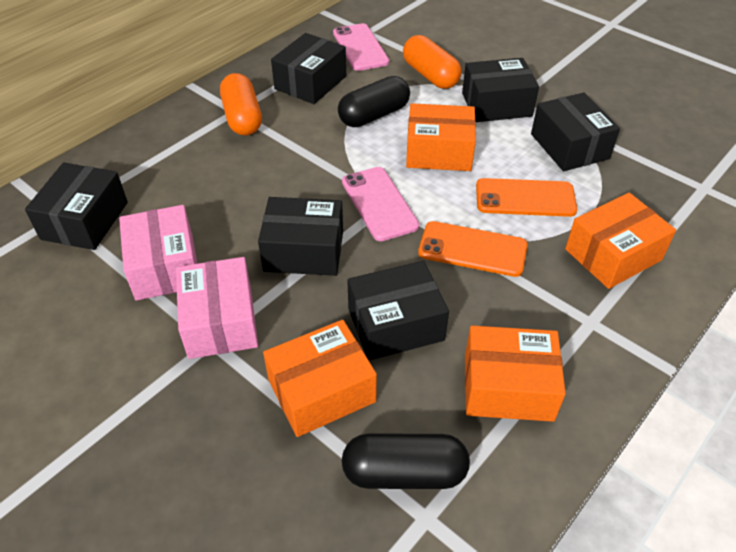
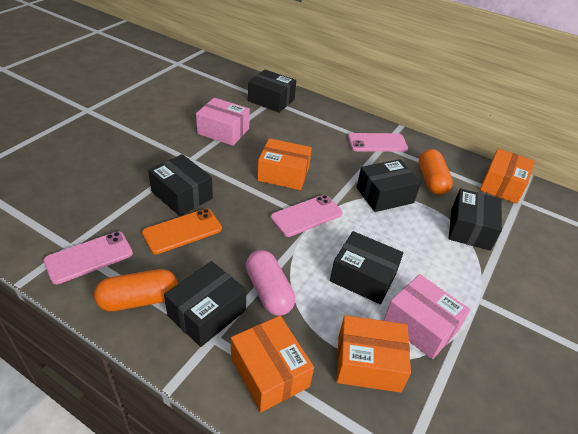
black capsule: [338,76,410,127] [342,433,470,489] = 2 -> none = 0
orange phone: [418,221,528,277] [476,178,577,217] = 2 -> [142,209,222,254] = 1
pink capsule: none = 0 -> [246,250,295,316] = 1
pink phone: [333,23,389,71] [342,167,419,241] = 2 -> [43,231,133,284] [271,195,343,237] [348,133,408,152] = 3

